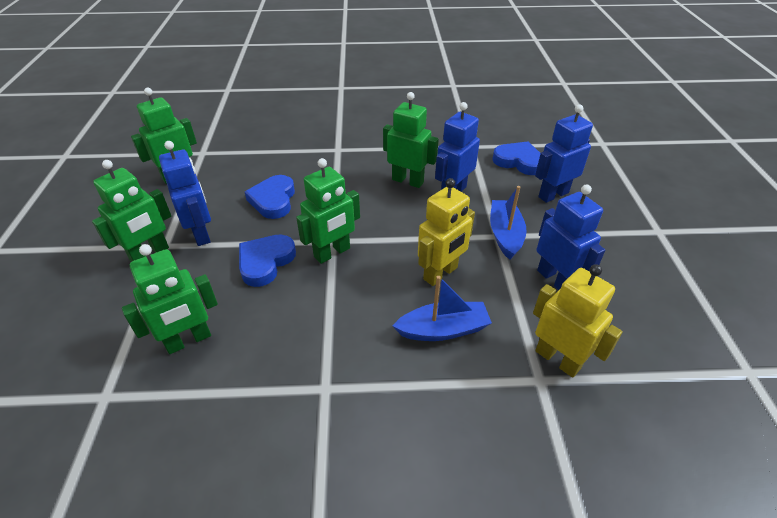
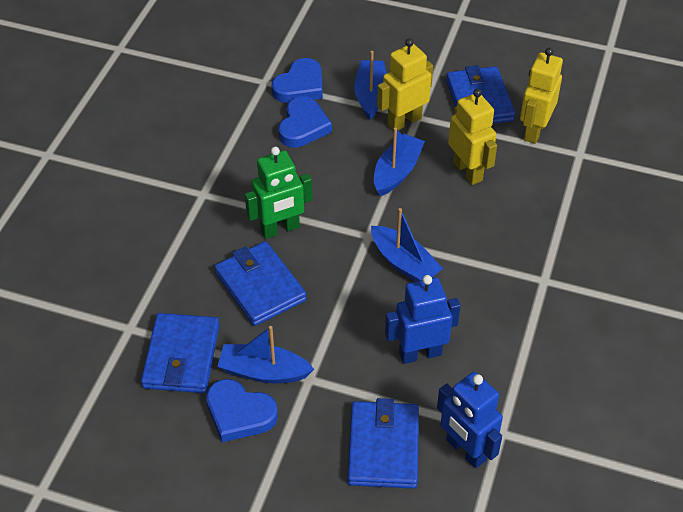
blue boat: [393,276,492,341] [490,186,526,260] = 2 -> [217,326,314,383] [354,51,387,120] [371,208,443,281] [374,128,425,196] = 4
blue robot: [159,141,211,246] [435,102,480,192] [535,104,593,203] [536,184,605,290] = 4 -> [385,275,461,364] [437,372,503,469] = 2
blue wallet: none = 0 -> [141,313,220,393] [215,241,307,326] [348,398,419,489] [446,65,515,124] = 4
green robot: [92,160,171,262] [122,244,218,354] [131,88,197,184] [296,158,360,264] [383,92,439,188] = 5 -> [245,147,313,239] = 1
yellow robot: [418,178,475,286] [533,264,623,378] = 2 -> [377,38,433,131] [448,89,497,185] [520,48,563,144] = 3

